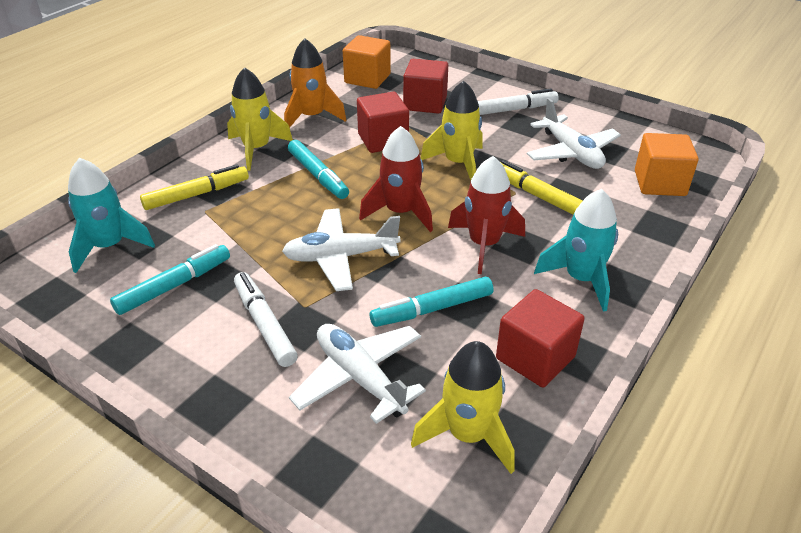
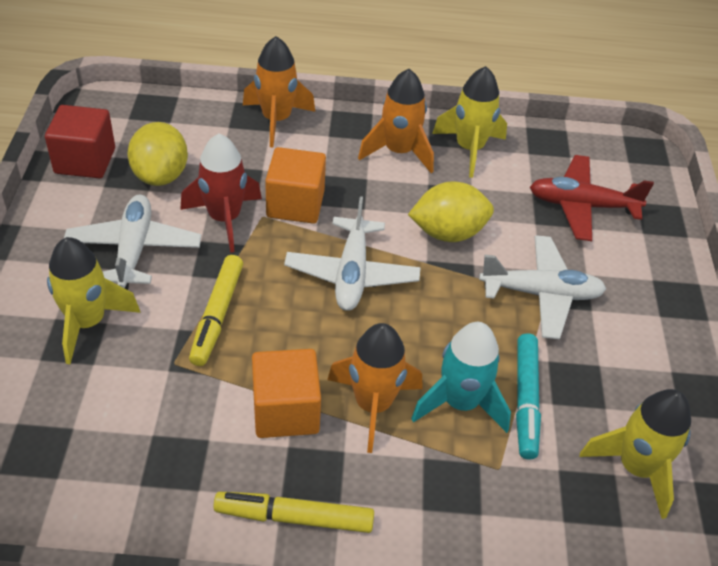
orange rocket: [284,38,347,128] = 1 -> [243,36,315,148] [327,323,422,453] [358,69,434,173] = 3
red cube: [357,92,409,153] [403,59,448,114] [496,289,585,388] = 3 -> [45,105,115,178] = 1
red plane: none = 0 -> [530,155,654,241] = 1
red rocket: [359,126,433,232] [448,156,525,274] = 2 -> [180,133,262,253] = 1
turquoise marker: [110,244,230,315] [288,140,349,199] [370,277,494,327] = 3 -> [516,334,541,459] = 1
turquoise rocket: [68,158,155,273] [534,189,618,312] = 2 -> [411,322,511,433] = 1
white marker: [234,272,298,367] [478,89,559,115] = 2 -> none = 0
yellow lemon: none = 0 -> [127,122,188,186] [408,181,494,242] = 2

